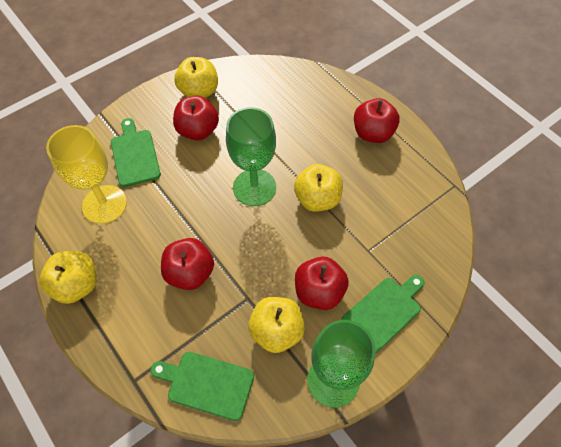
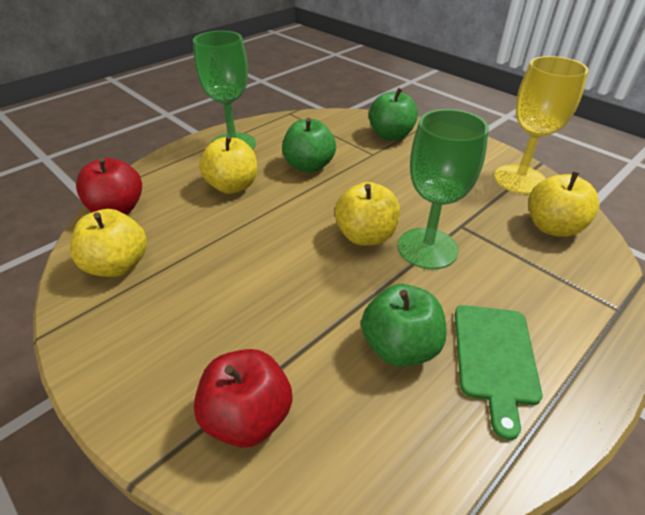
green apple: none = 0 -> [282,118,336,173] [361,284,447,367] [369,88,418,141] = 3
green cutting board: [111,118,161,187] [151,352,254,421] [341,275,424,354] = 3 -> [455,305,542,440] = 1
red apple: [161,238,214,290] [173,96,219,140] [295,256,349,310] [354,98,400,143] = 4 -> [76,157,142,215] [194,349,293,448] = 2

